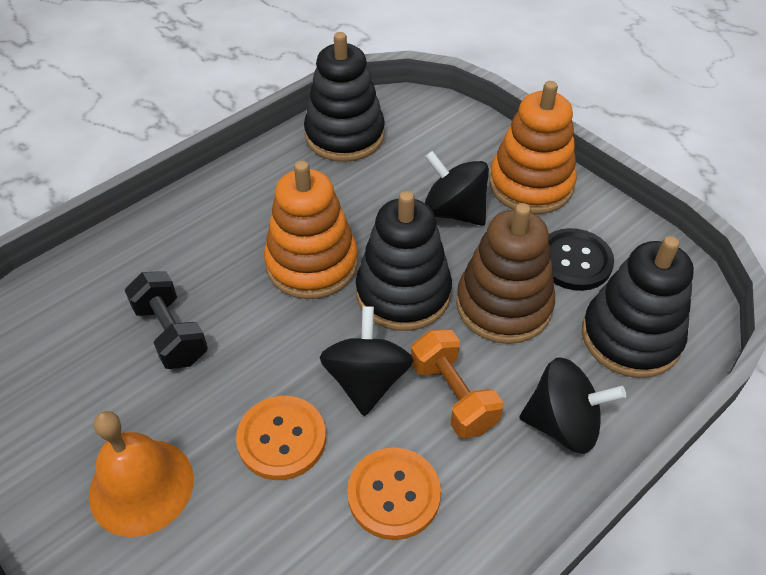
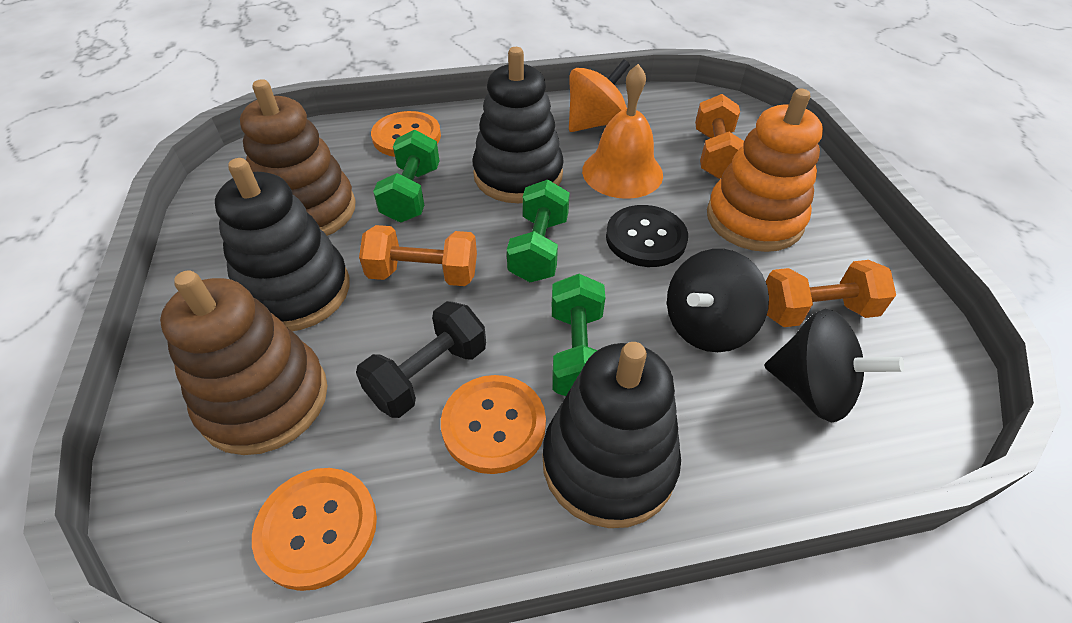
black spinning top: [320,306,413,416] [425,151,489,226] [520,357,626,454] = 3 -> [667,249,769,352] [764,309,904,422] = 2
brown stacking toy: [456,203,555,344] = 1 -> [160,270,327,455] [240,79,356,236] = 2
green dumbbell: none = 0 -> [373,130,439,222] [507,180,570,282] [552,274,605,396] = 3
orange button: [236,396,326,480] [347,447,441,540] = 2 -> [252,468,377,591] [371,111,441,157] [441,375,546,474] = 3
orange dumbbell: [411,329,503,438] = 1 -> [359,225,477,286] [695,94,744,179] [766,260,896,327] = 3
orange spinning top: none = 0 -> [569,59,630,132] = 1
orange stacking toy: [264,161,358,299] [489,81,577,214] = 2 -> [707,89,823,252] = 1

